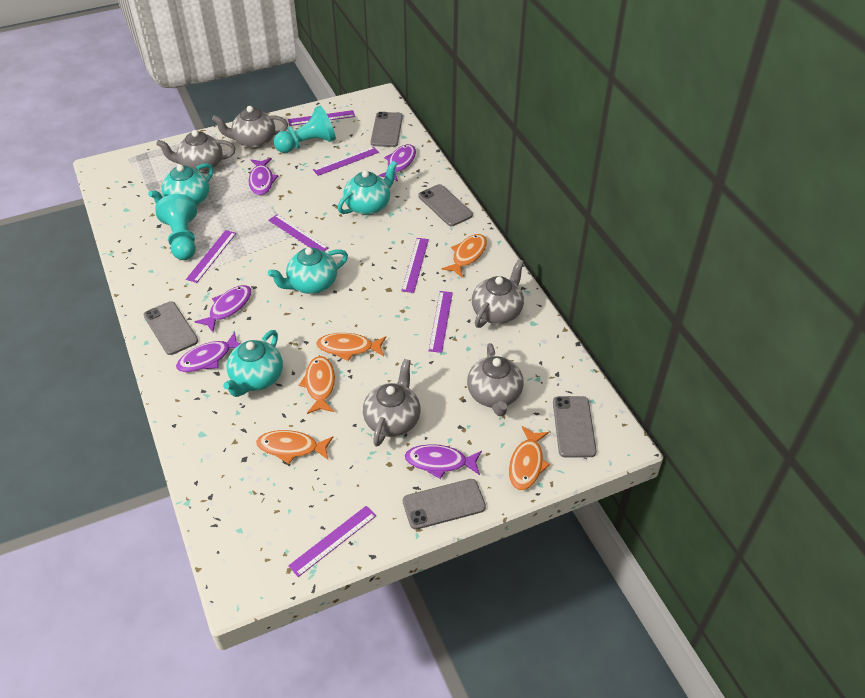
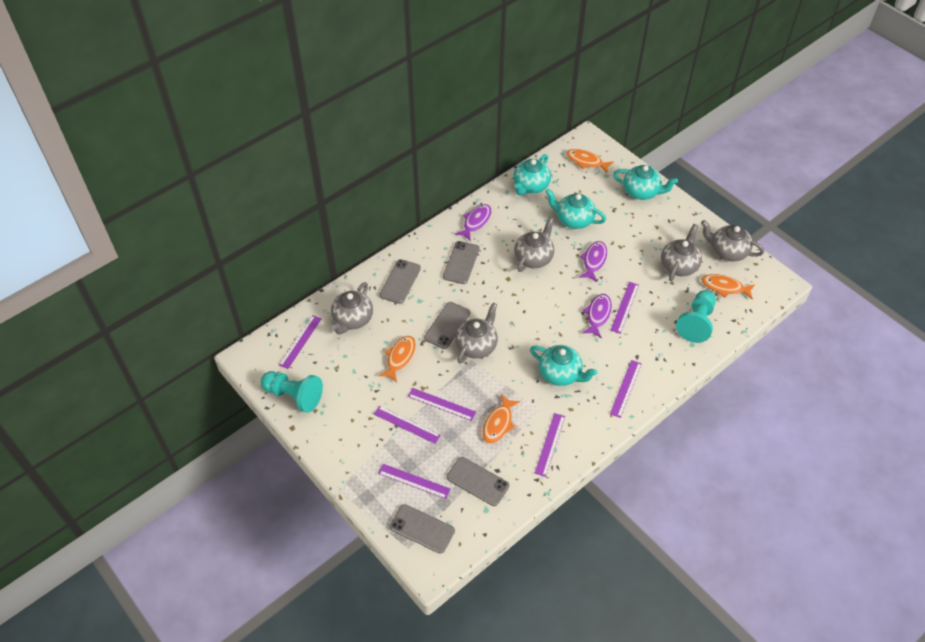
orange fish: [256,430,333,464] [299,356,335,414] [316,333,386,361] [442,234,487,277] [509,426,550,490] = 5 -> [378,336,416,383] [483,394,520,444] [566,149,614,173] [701,274,755,300] = 4
purple fish: [176,332,240,372] [195,285,252,332] [248,158,278,195] [378,144,416,182] [405,444,482,479] = 5 -> [455,204,492,242] [579,241,607,282] [582,294,612,339] = 3

